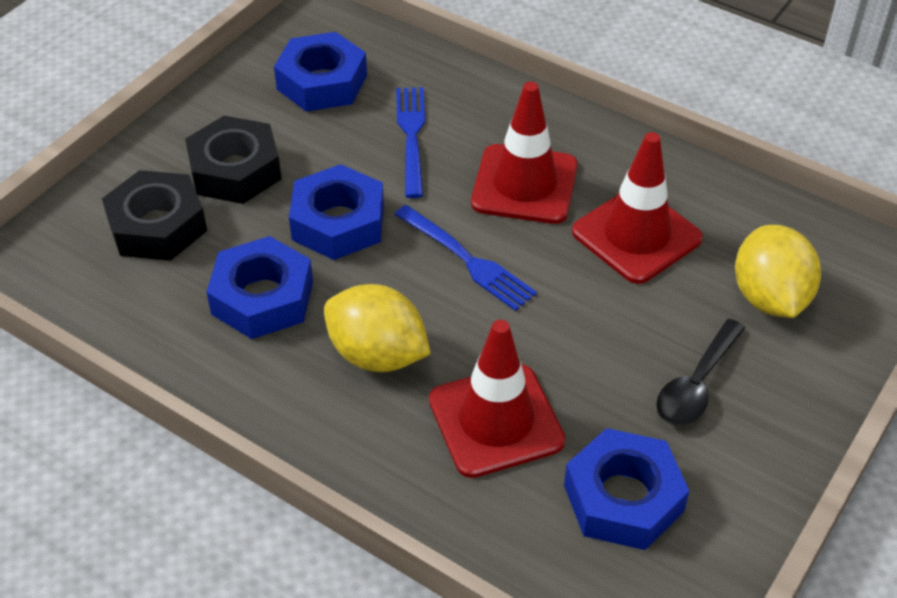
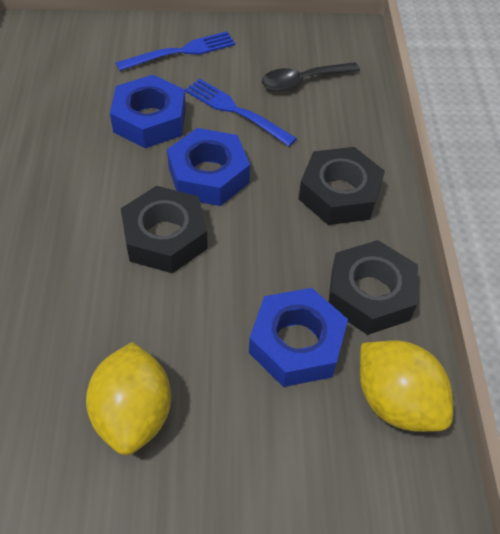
black nut: [102,170,207,261] [185,116,282,204] = 2 -> [121,186,208,273] [299,147,385,225] [328,240,418,335] = 3
blue nut: [207,236,313,339] [274,32,367,112] [289,164,384,260] [564,428,689,550] = 4 -> [110,75,186,148] [167,128,250,206] [249,288,348,387] = 3
red traffic cone: [429,320,565,478] [471,82,578,224] [572,132,703,284] = 3 -> none = 0

